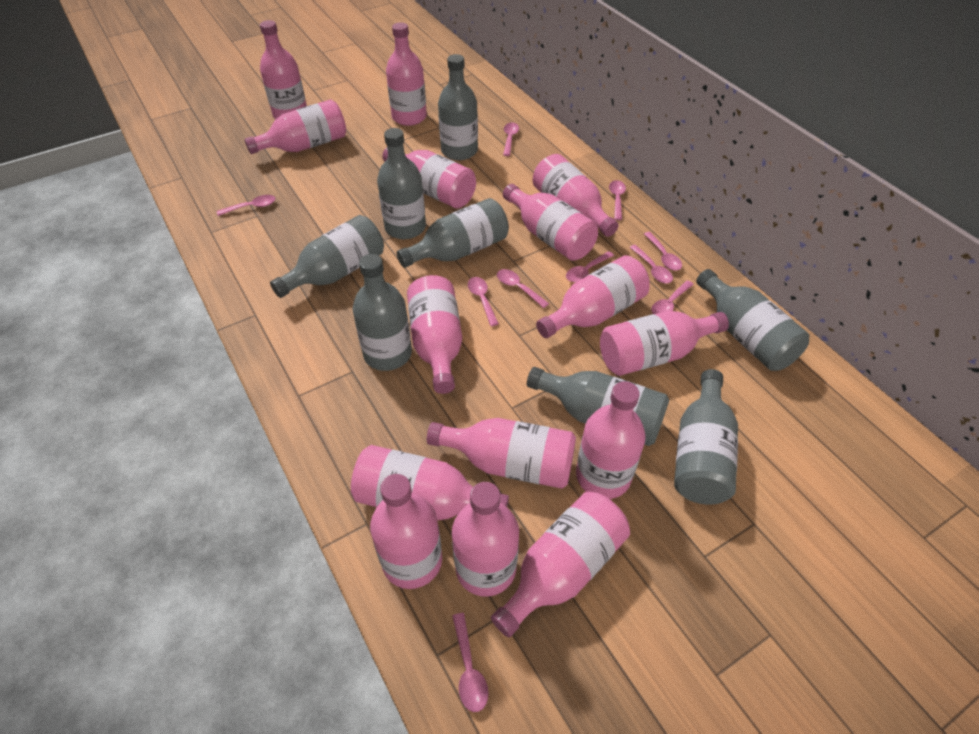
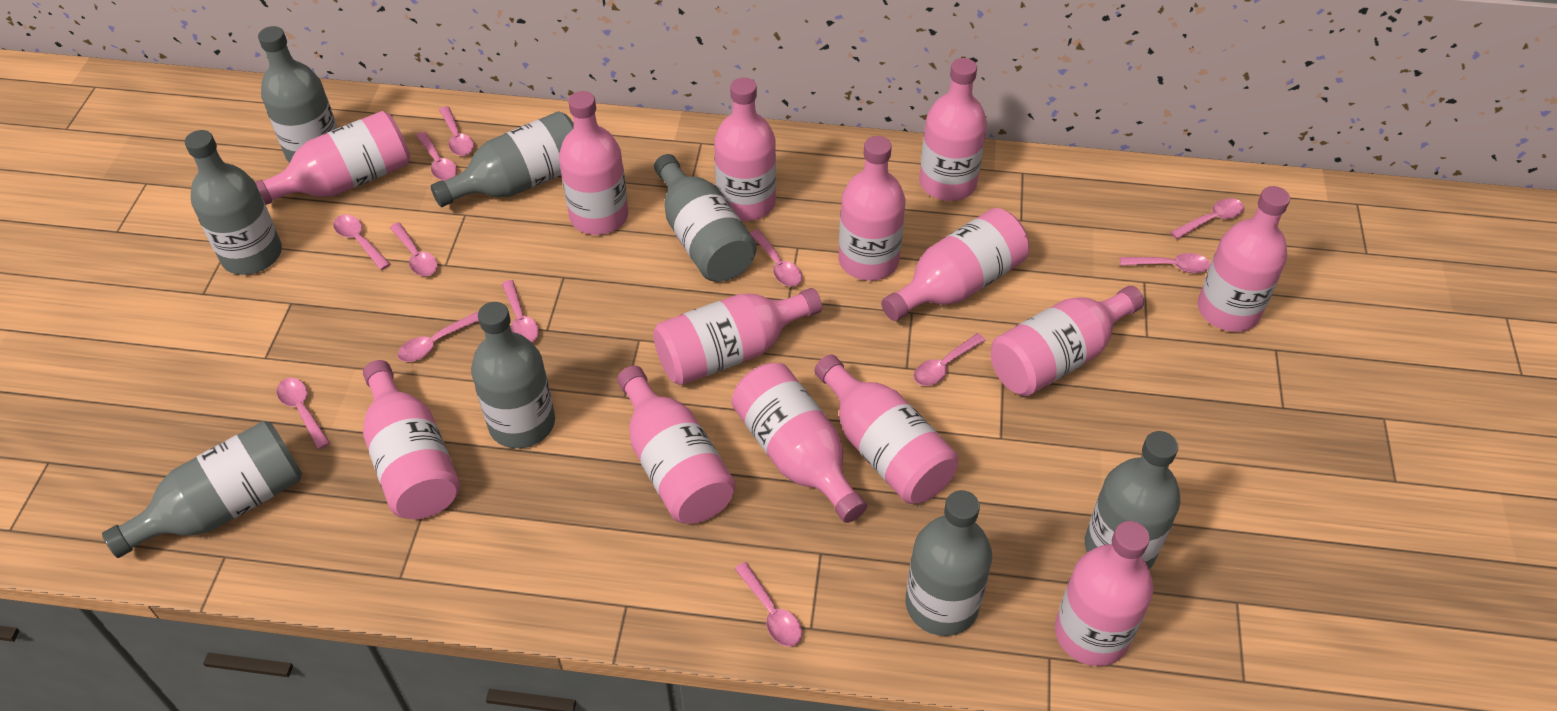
pink bottle: [244,99,346,154] [260,20,307,119] [351,445,509,520] [370,474,442,589] [382,147,476,208] [386,22,427,126] [407,275,462,394] [427,418,576,489] [452,482,519,597] [491,492,630,637] [503,184,598,261] [533,154,619,237] [536,256,650,338] [576,381,646,499] [600,311,729,376] = 15 -> [255,111,410,205] [363,360,460,519] [559,91,629,235] [617,366,736,524] [653,288,822,385] [714,77,776,221] [732,363,867,523] [814,355,958,504] [838,136,906,281] [881,208,1029,321] [919,58,987,201] [991,286,1144,396] [1055,521,1153,666] [1198,186,1290,332] = 14
pink spoon: [217,195,275,216] [452,613,489,712] [468,277,499,326] [497,269,549,308] [503,122,519,156] [566,251,614,282] [609,180,626,220] [629,245,673,283] [644,232,682,271] [651,280,694,314] = 10 -> [277,378,330,449] [333,214,390,270] [390,223,438,276] [398,312,479,362] [416,131,457,181] [439,106,474,156] [502,280,539,343] [734,562,802,647] [750,229,802,287] [914,333,986,386] [1120,253,1211,273] [1170,198,1244,239] = 12

